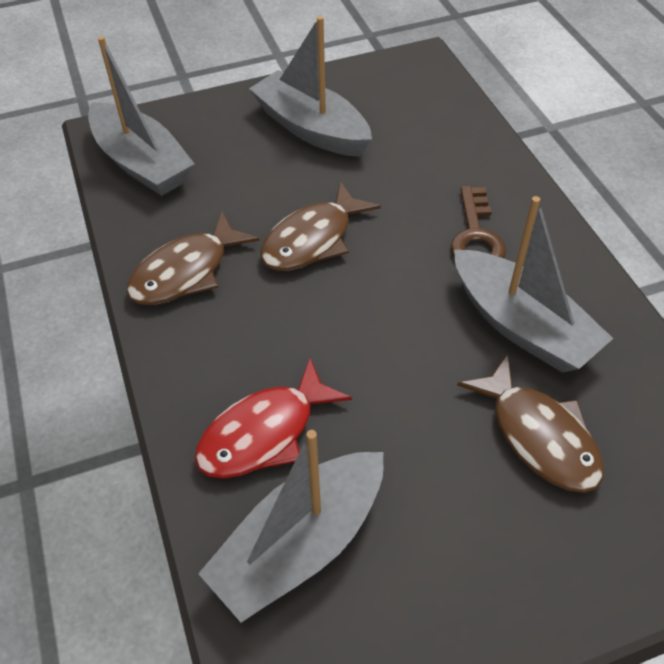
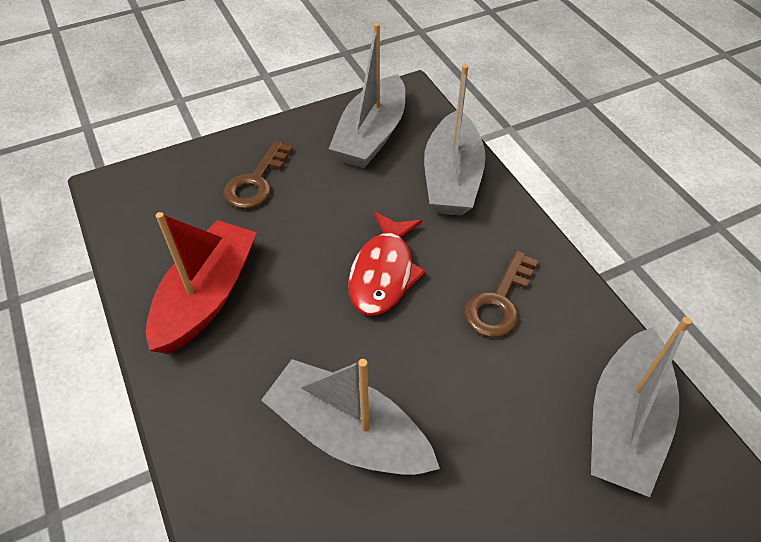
brown fish: [126,212,259,305] [260,181,381,271] [457,354,604,493] = 3 -> none = 0
brown key: [451,186,506,258] = 1 -> [224,141,293,209] [464,251,538,338] = 2
red boat: none = 0 -> [146,212,257,354] = 1

